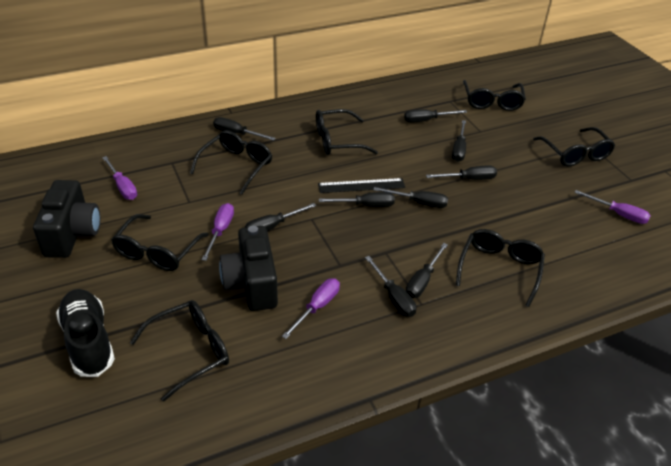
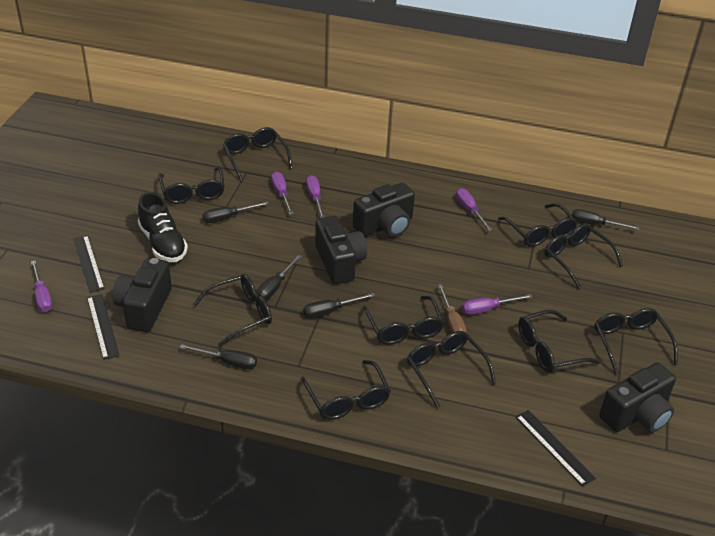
black camera: [33,180,100,258] [219,225,278,311] = 2 -> [113,258,172,332] [315,216,367,284] [353,183,415,237] [599,362,676,432] = 4
black glasses: [111,214,209,271] [130,300,229,402] [190,130,272,195] [316,109,378,155] [456,229,545,307] [463,80,526,111] [533,127,615,167] = 7 -> [158,167,225,204] [193,274,272,347] [223,127,292,180] [301,360,391,420] [363,296,444,345] [407,331,496,408] [498,203,578,247] [518,310,600,373] [544,224,623,289] [594,308,678,374] = 10
black ruler: [318,178,405,193] = 1 -> [73,235,105,292] [87,294,120,360] [516,410,596,486] = 3
black screwdriver: [213,117,276,141] [245,203,316,231] [319,192,395,207] [365,256,416,317] [373,187,448,208] [404,109,467,123] [406,243,448,298] [426,166,497,180] [452,120,466,162] = 9 -> [180,344,257,369] [203,201,269,223] [257,255,302,300] [303,293,375,318] [572,209,639,230] = 5
brown screwdriver: none = 0 -> [438,284,467,333] = 1
purple screwdriver: [102,156,137,200] [201,203,234,261] [282,279,340,339] [574,190,651,224] = 4 -> [31,261,52,312] [271,172,294,215] [306,175,325,218] [456,188,493,231] [462,294,532,315] = 5

